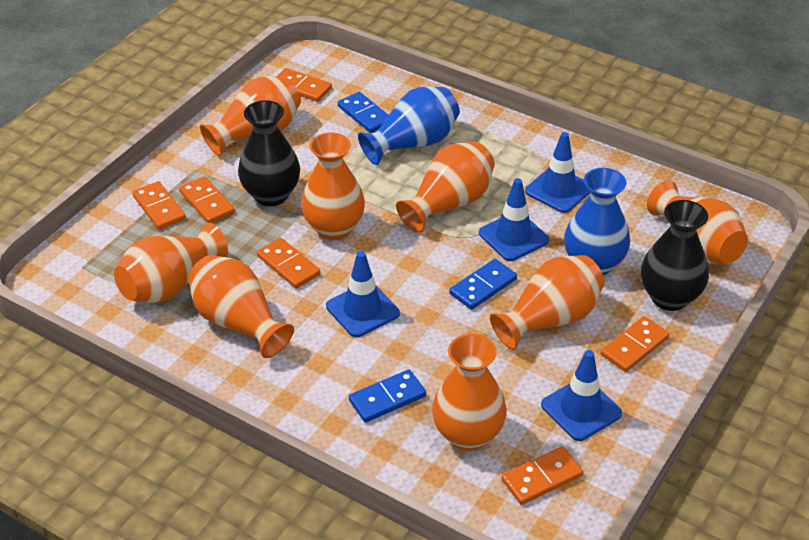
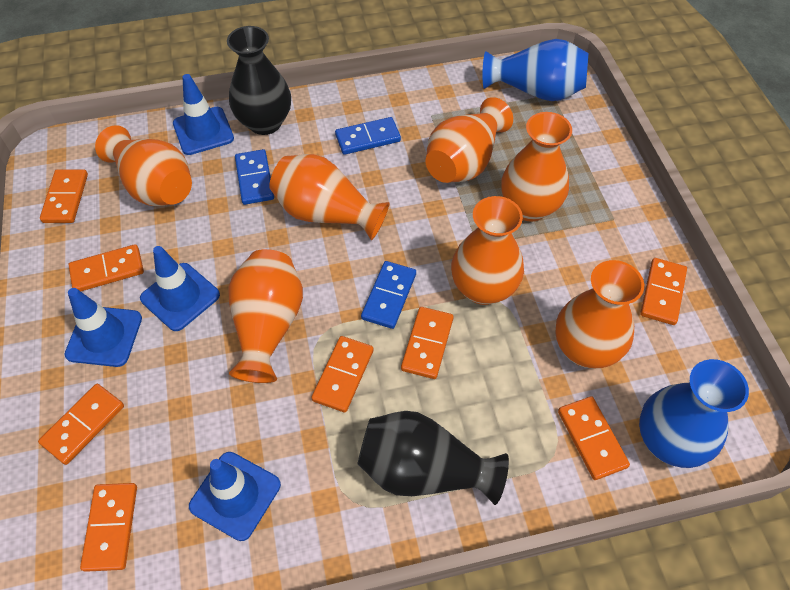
orange domino: [132,181,186,230] [179,176,235,223] [257,238,320,289] [277,68,332,102] [502,446,583,505] [600,316,669,372] = 6 -> [38,384,124,465] [40,169,88,223] [68,244,144,291] [80,483,137,572] [311,336,373,413] [401,307,453,379] [558,396,630,480] [640,258,687,325] = 8
orange vase: [114,223,228,303] [188,255,294,358] [200,76,301,156] [301,132,365,240] [396,141,495,233] [432,334,507,451] [490,255,605,350] [647,181,748,264] = 8 -> [95,125,192,206] [228,249,303,383] [269,154,389,240] [425,97,513,183] [451,196,524,305] [501,112,572,222] [555,260,644,369] = 7

